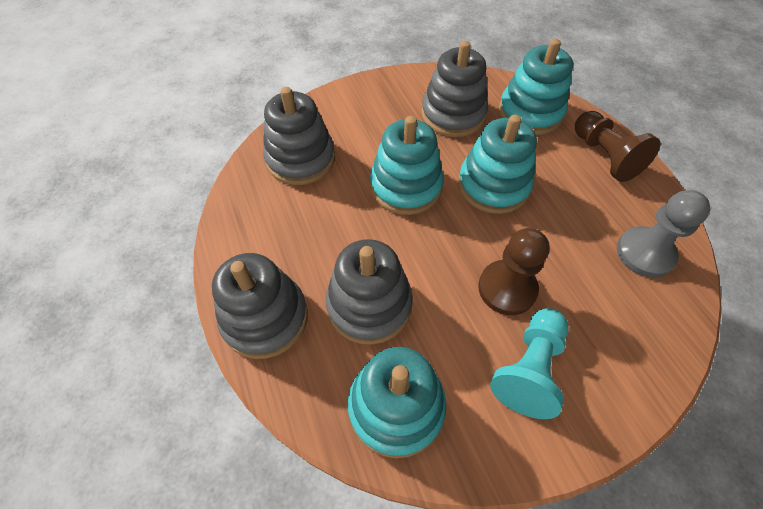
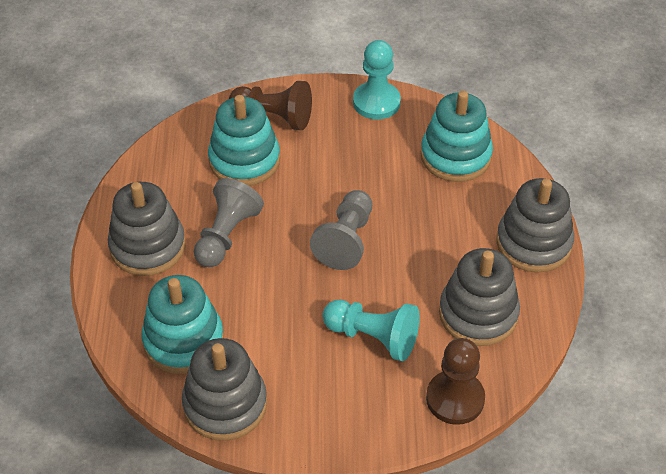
grey pawn: [617,190,710,278] = 1 -> [194,178,264,267] [310,190,373,270] = 2
turquoise pawn: [490,308,569,419] = 1 -> [323,300,420,361] [353,40,401,120] = 2
turquoise stacking toy: [348,347,446,458] [370,116,444,215] [458,115,537,214] [499,39,573,135] = 4 -> [141,275,224,374] [208,95,280,186] [421,91,493,182] = 3

